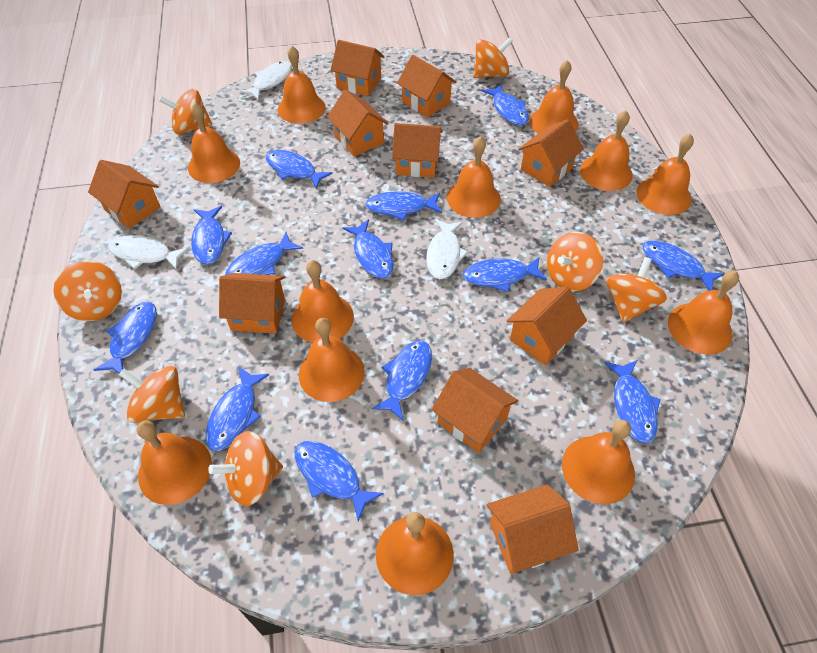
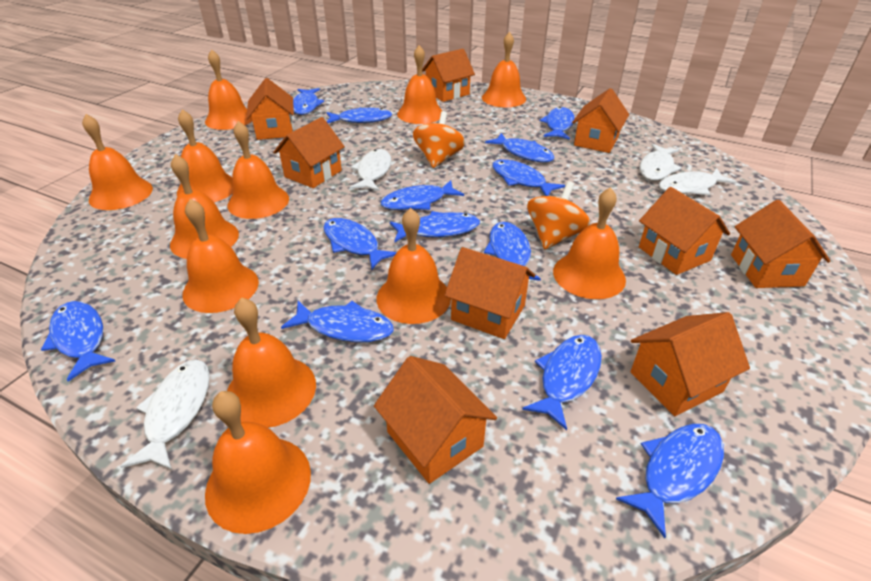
orange house: [88,160,160,229] [219,273,285,334] [327,90,389,156] [331,40,385,96] [392,123,442,178] [397,55,456,118] [432,368,518,453] [487,484,579,574] [507,287,587,365] [518,119,584,187] = 10 -> [246,78,294,140] [273,117,345,188] [374,356,497,484] [422,49,475,102] [444,247,535,339] [572,88,629,153] [630,312,750,416] [639,187,730,275] [731,200,831,288] = 9
orange spinning top: [53,260,122,321] [119,366,185,423] [159,88,213,135] [208,431,283,506] [473,37,513,78] [547,232,603,291] [606,257,667,323] = 7 -> [413,111,465,168] [527,181,590,250] = 2
white fish: [108,235,190,270] [240,61,292,101] [426,219,468,279] = 3 -> [120,359,210,470] [350,149,391,191] [640,144,682,181] [659,168,737,195] = 4

